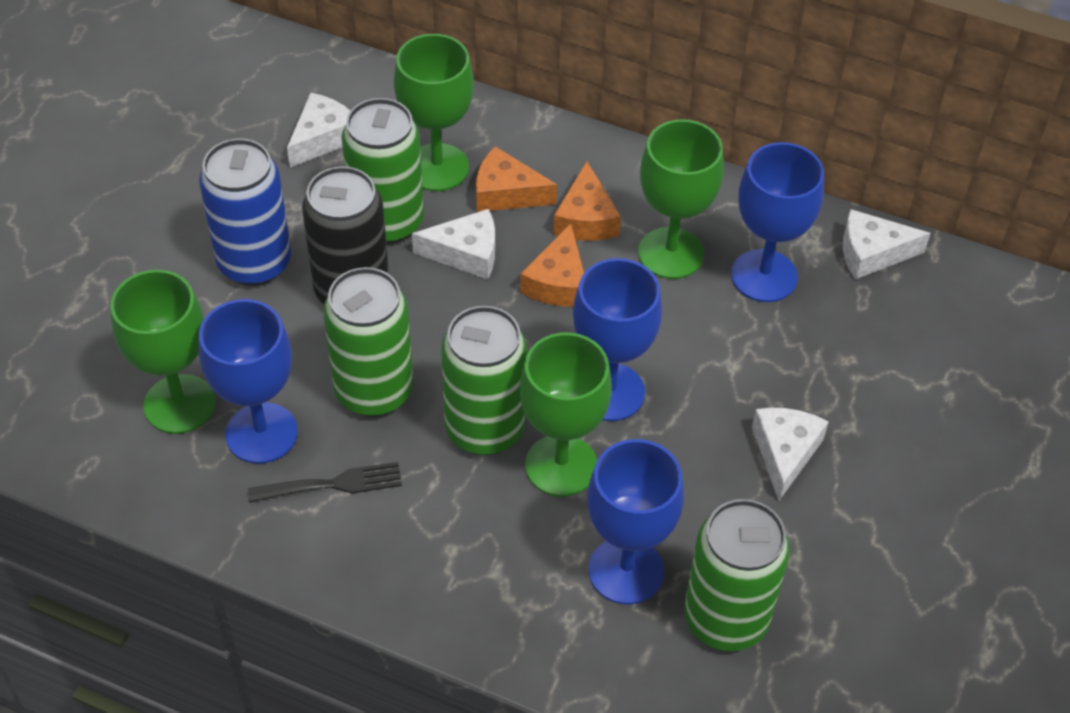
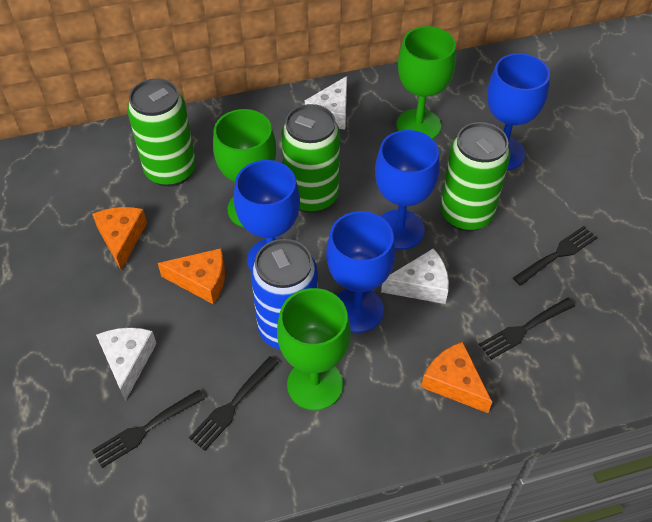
black can: [302,166,389,304] = 1 -> none = 0
black fork: [248,462,402,502] = 1 -> [92,389,205,468] [189,356,279,451] [479,297,575,360] [513,226,597,286] = 4
green can: [323,267,413,417] [342,98,424,244] [441,306,527,456] [684,499,790,651] = 4 -> [127,79,196,187] [281,104,340,213] [440,122,510,231] = 3
green goblet: [110,270,215,434] [394,34,474,191] [520,332,612,497] [638,119,724,279] = 4 -> [213,109,276,227] [277,288,351,410] [396,26,456,139] = 3
white cheese: [287,92,350,167] [412,209,495,279] [752,408,829,501] [843,209,931,279] = 4 -> [96,327,157,401] [305,76,347,129] [381,248,449,304] = 3

